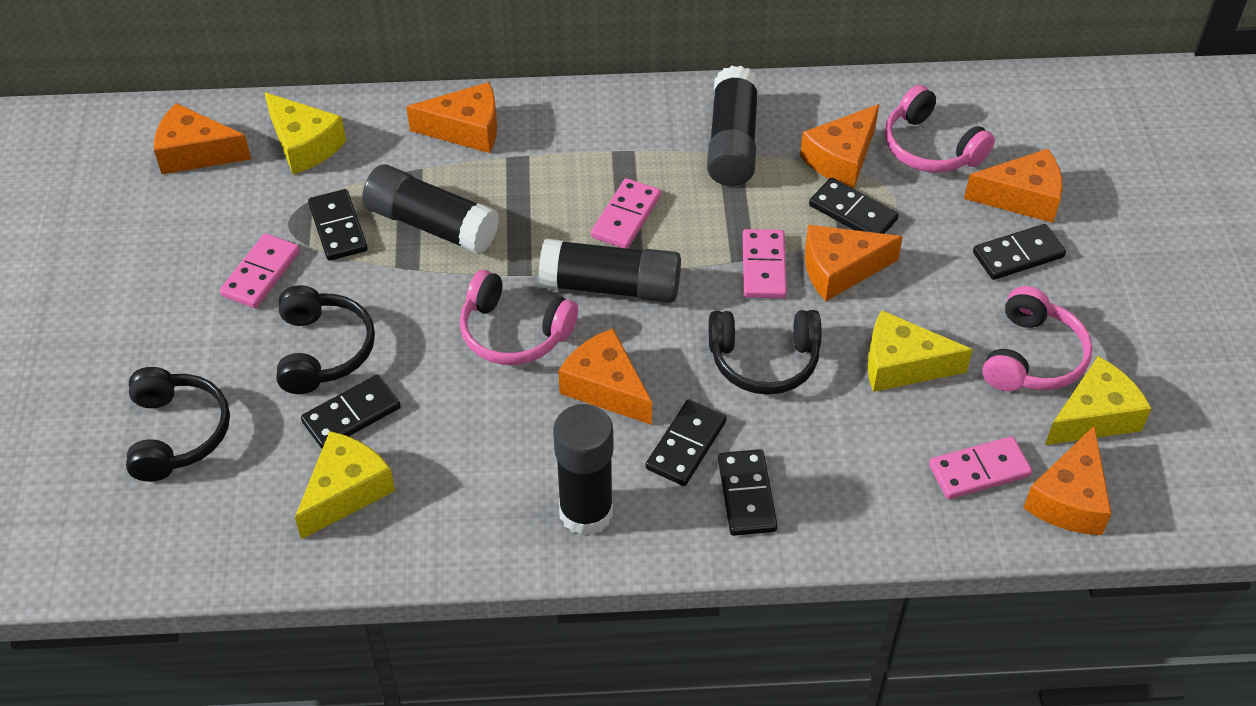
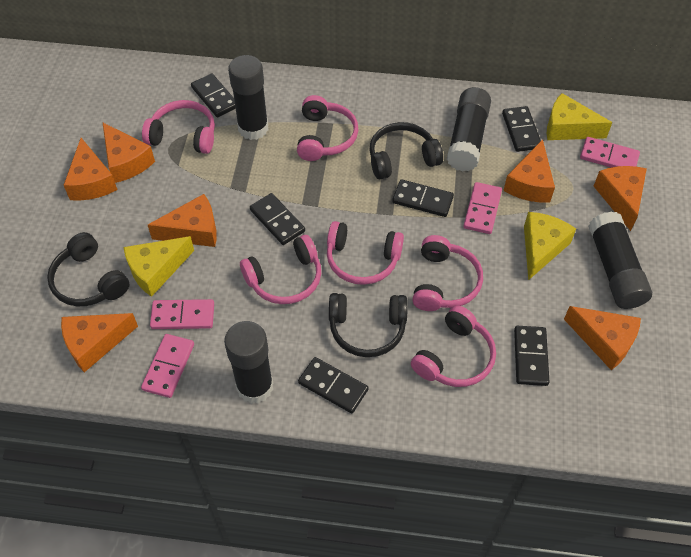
pink headphones: [460,270,578,365] [884,85,995,173] [982,286,1093,391] = 3 -> [142,100,215,154] [240,235,321,304] [297,95,358,161] [327,221,404,285] [411,305,496,387] [412,235,483,311] = 6
yellow cheese: [264,92,346,174] [295,431,395,539] [868,310,973,392] [1045,356,1152,445] = 4 -> [124,236,194,297] [524,212,576,280] [547,93,612,140] = 3

